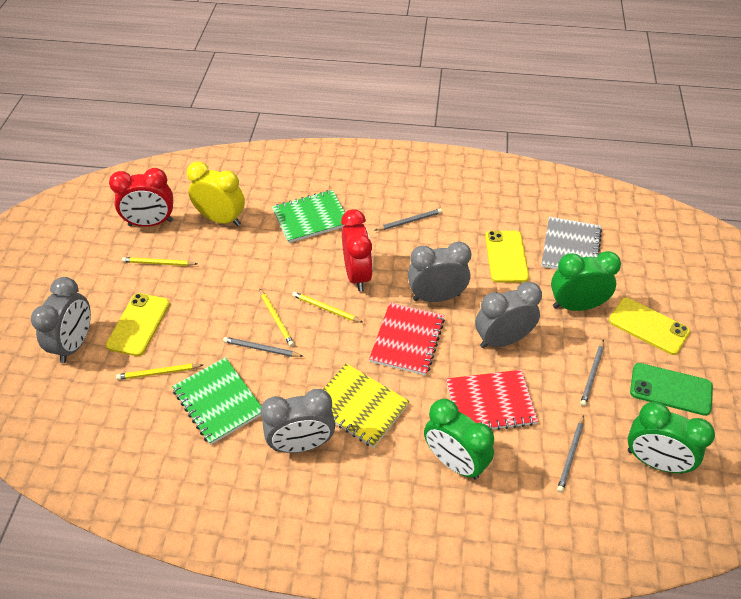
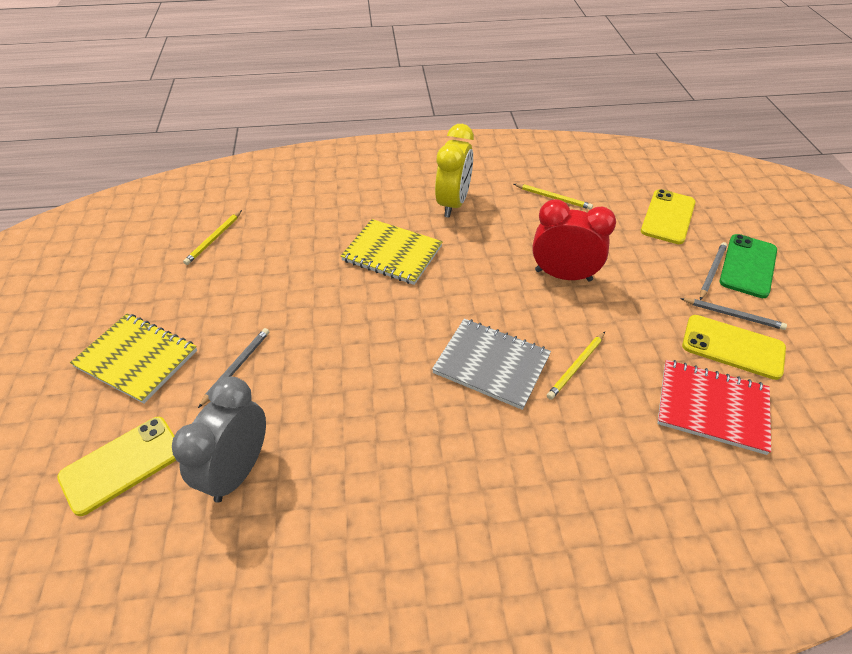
green clock: [424,399,494,479] [551,251,621,311] [628,402,715,474] = 3 -> none = 0
green notebook: [172,357,261,445] [272,190,345,243] = 2 -> none = 0
grey clock: [31,277,91,363] [261,389,335,453] [408,242,472,302] [475,282,542,348] = 4 -> [172,377,266,503] = 1
grey pencil: [223,337,303,357] [375,209,442,230] [557,415,584,493] [580,340,604,406] = 4 -> [198,328,269,408] [680,298,787,330] [700,242,727,300] = 3
red clock: [109,168,173,227] [341,209,373,292] = 2 -> [532,199,616,282] = 1
red notebook: [369,303,445,375] [446,370,538,430] = 2 -> [657,360,771,455] = 1
yellow notebook: [323,363,410,448] = 1 -> [70,313,197,404] [341,219,443,285] = 2
yellow pencil: [116,364,203,380] [122,257,197,266] [260,289,294,347] [292,292,364,323] = 4 -> [183,210,242,265] [514,184,593,210] [547,332,605,400] = 3

